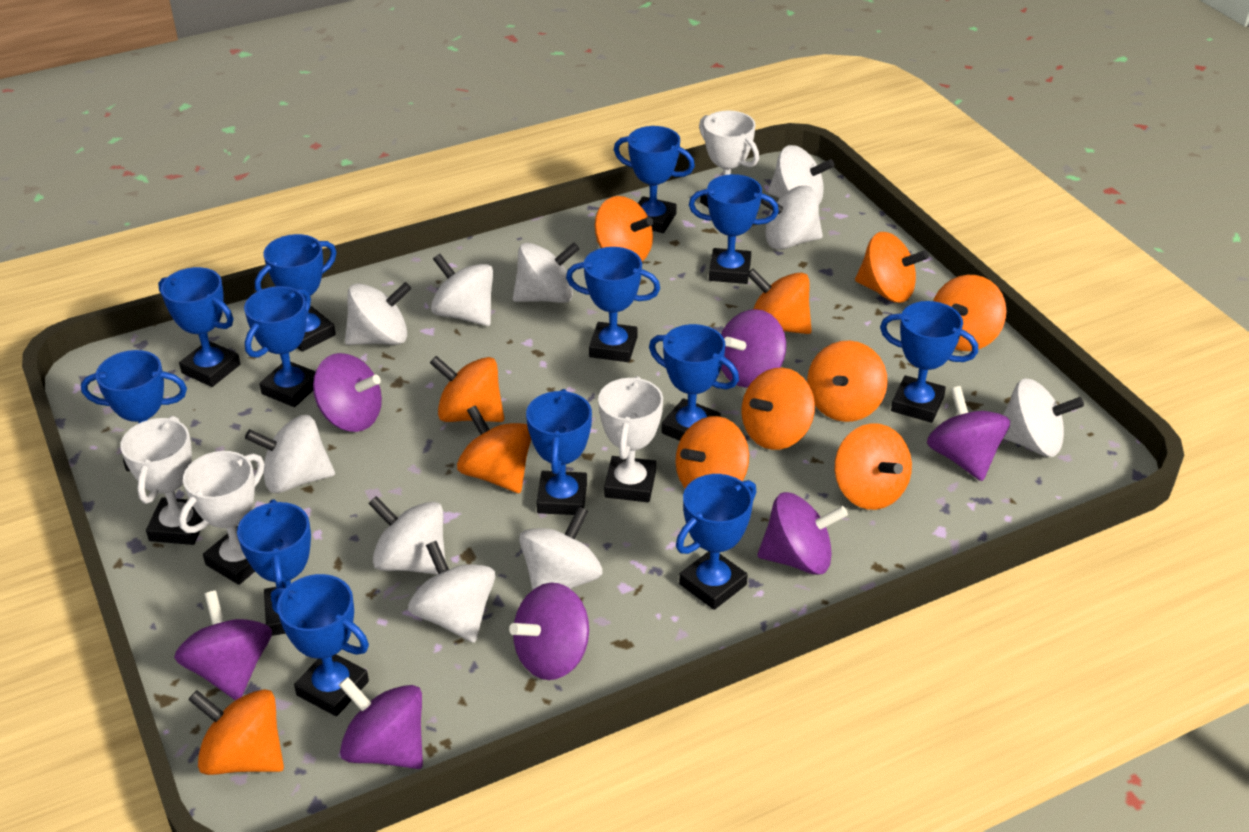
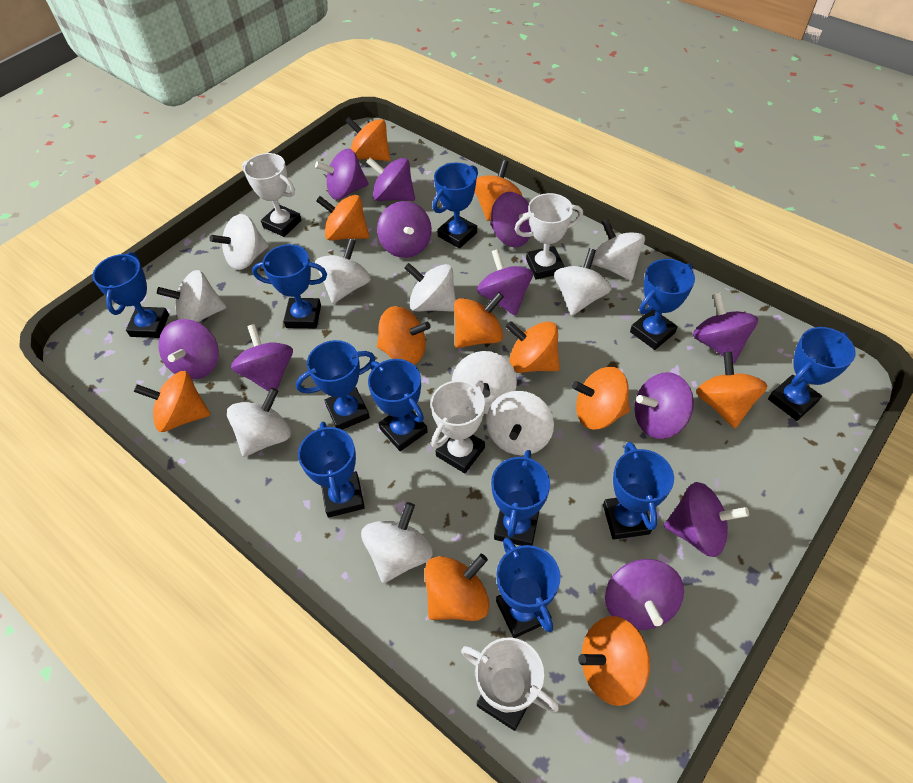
blue trophy: [81,350,187,471] [158,267,240,387] [237,499,311,636] [244,286,316,407] [255,234,337,352] [271,574,369,716] [526,389,592,515] [566,247,660,362] [614,126,695,233] [649,324,739,441] [676,474,756,610] [689,174,779,284] [880,301,978,423] = 13 -> [92,252,169,338] [252,244,327,328] [296,340,376,430] [298,422,365,518] [368,359,428,451] [433,163,478,248] [491,450,550,546] [496,537,560,638] [603,442,674,540] [630,259,695,350] [768,327,856,421] = 11
purple spinning top: [174,590,272,700] [313,353,382,432] [339,677,423,769] [509,582,589,680] [721,309,786,388] [758,492,848,575] [927,386,1010,481] = 7 -> [158,319,219,379] [231,324,293,392] [315,149,368,200] [366,157,415,201] [377,201,432,258] [477,249,533,316] [491,192,531,247] [605,559,684,630] [634,372,694,439] [664,482,749,557] [693,292,758,363] = 11

